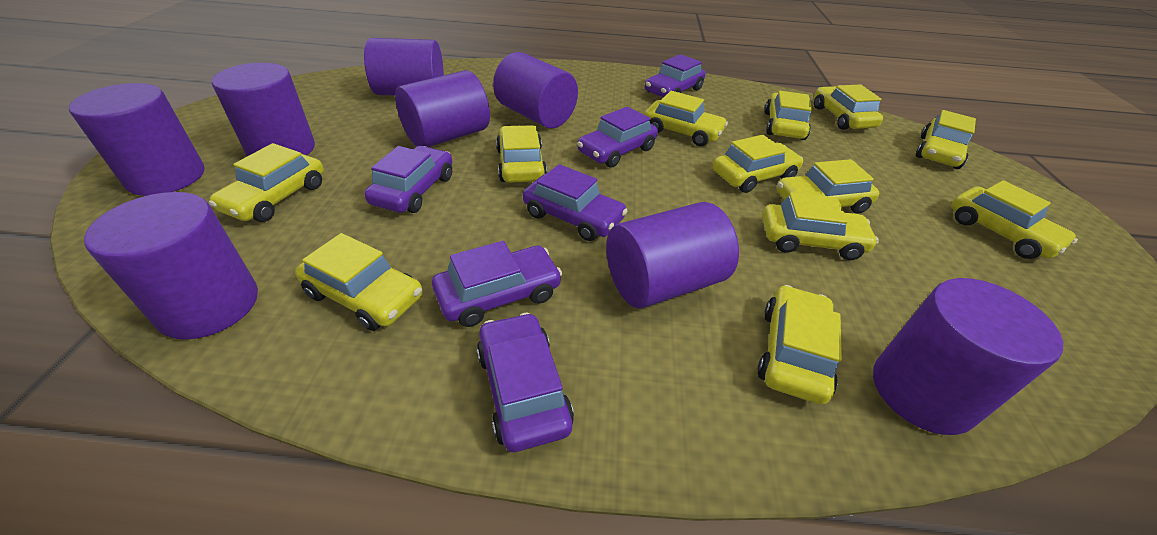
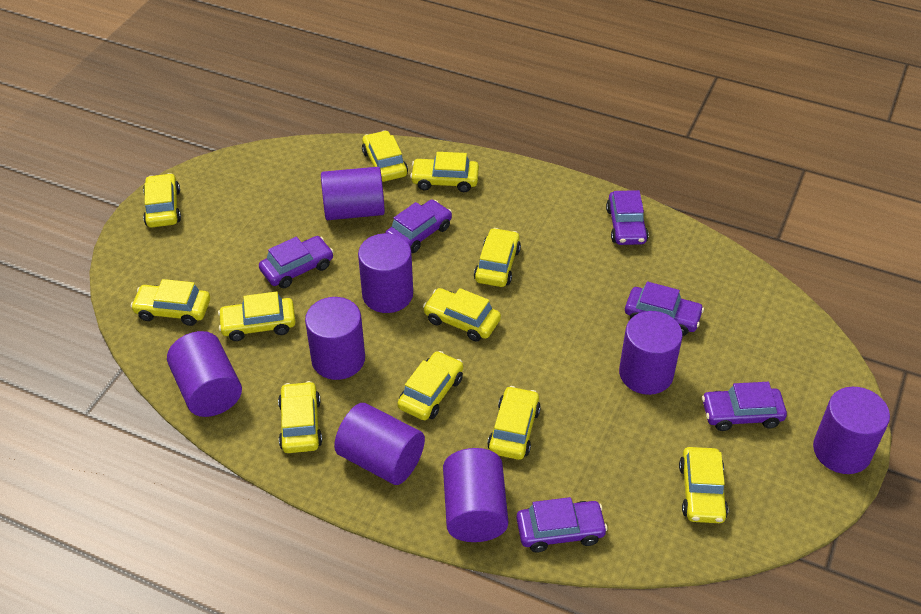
yellow car: [209,143,324,222] [295,233,423,331] [496,125,547,183] [644,91,728,146] [713,135,803,193] [757,285,842,404] [762,192,879,260] [764,91,812,140] [777,159,879,214] [814,84,883,130] [916,110,976,169] [951,180,1078,259] = 12 -> [131,279,210,326] [143,173,181,228] [218,291,296,341] [278,381,322,453] [362,130,408,182] [397,351,463,420] [410,152,479,192] [423,288,501,341] [474,228,521,287] [487,386,541,460] [679,447,728,523] = 11

